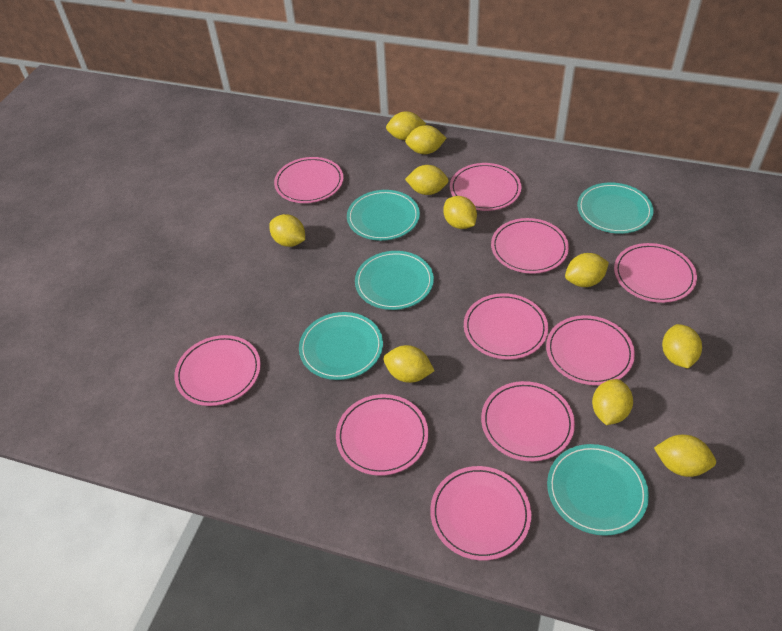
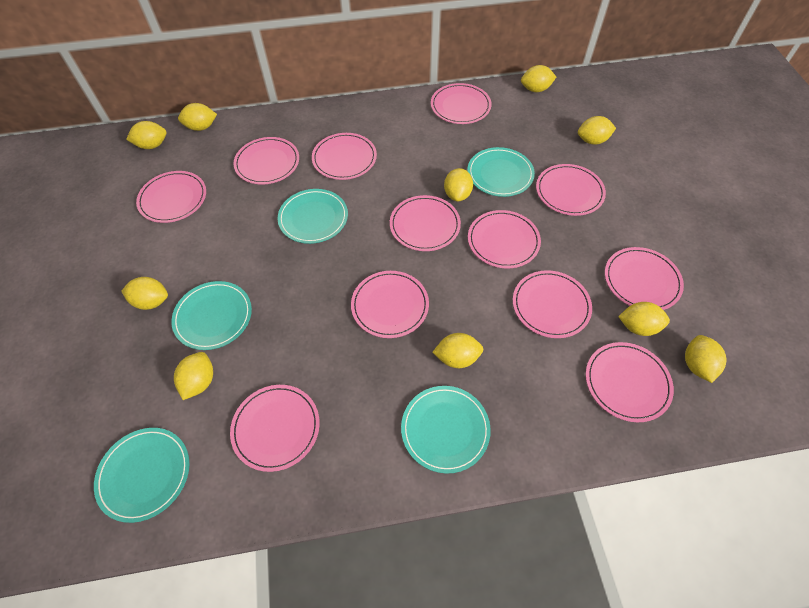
pink plate: [174,335,261,406] [274,157,343,203] [336,394,428,476] [430,466,531,561] [450,163,521,211] [464,293,548,360] [481,381,575,461] [491,218,569,274] [546,315,635,385] [614,243,697,303] = 10 -> [136,171,206,223] [230,385,320,472] [234,137,299,184] [312,133,377,180] [351,271,429,338] [390,195,461,251] [431,83,491,124] [468,210,541,268] [513,270,592,338] [536,164,606,216] [586,342,674,422] [605,247,684,310] = 12

